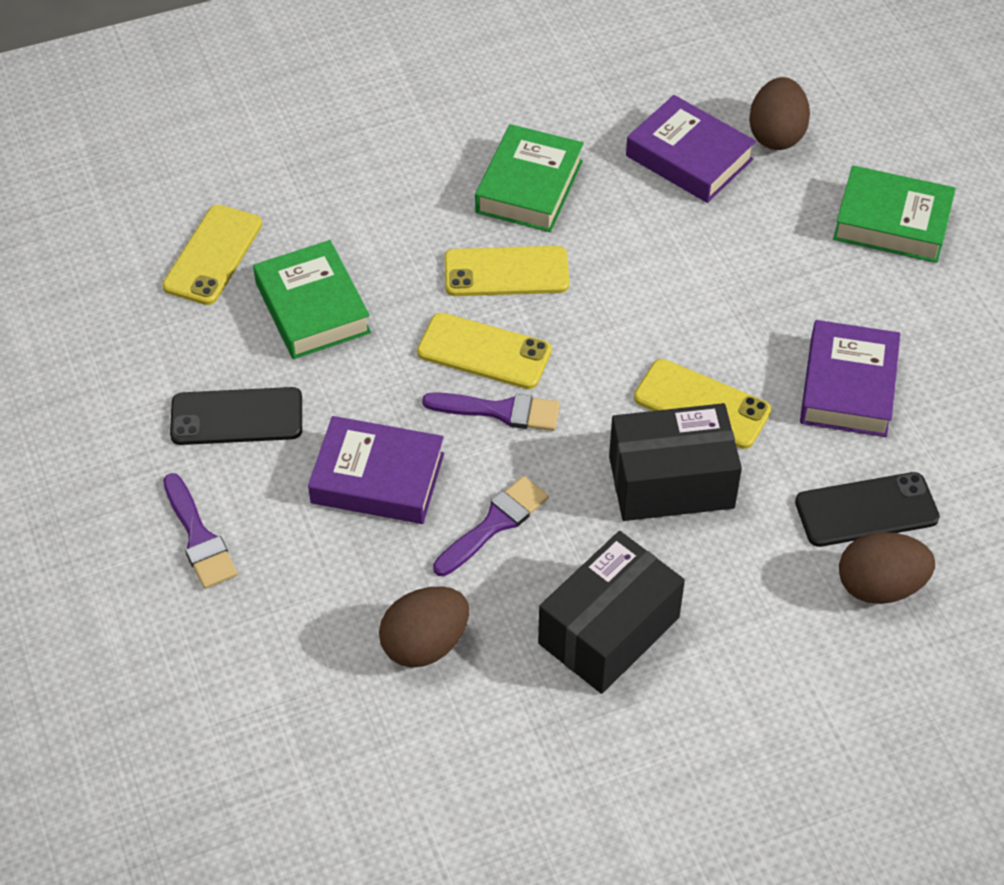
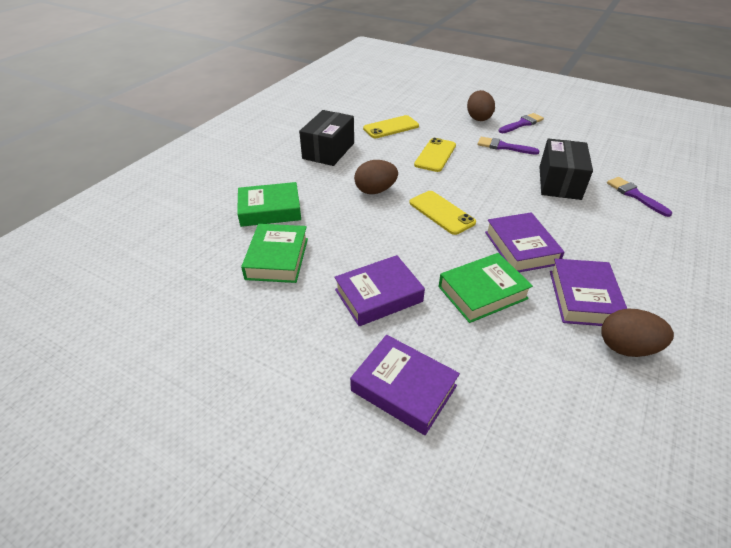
black phone: [170,387,302,445] [795,472,940,547] = 2 -> none = 0
purple book: [308,416,444,524] [626,95,756,203] [800,320,900,437] = 3 -> [334,255,425,326] [350,335,460,435] [485,212,565,272] [550,259,627,326] = 4
yellow phone: [162,205,262,305] [417,313,552,389] [445,246,569,296] [634,359,771,449] = 4 -> [363,115,419,138] [409,191,476,235] [414,138,456,172] = 3

